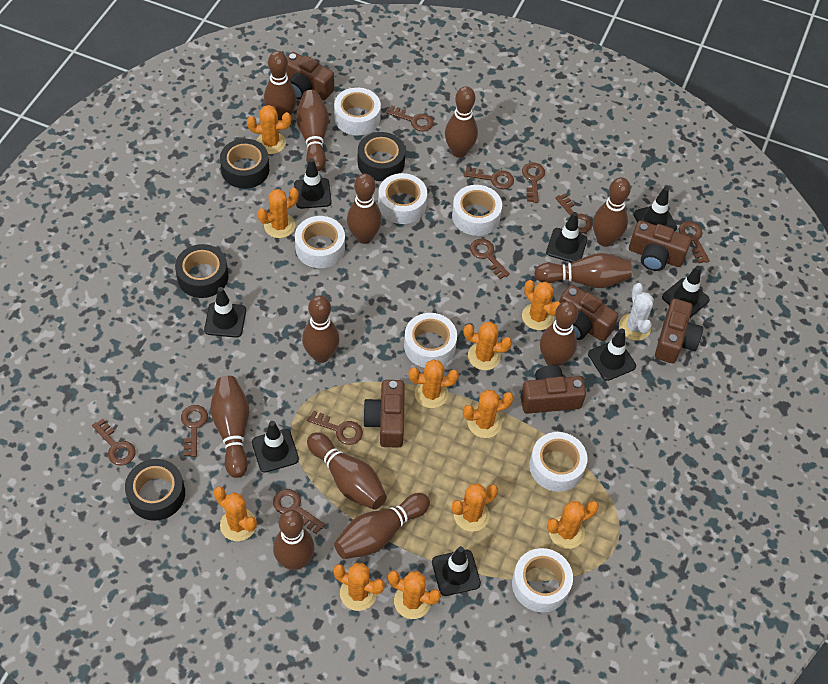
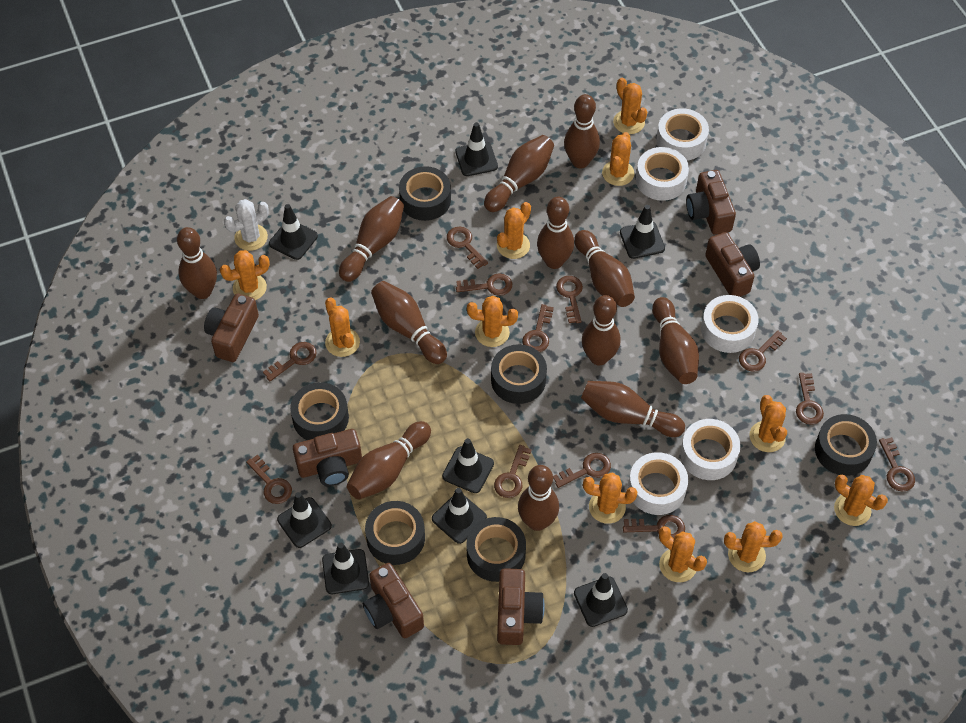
black tape: [125,459,185,521] [175,244,229,298] [220,139,269,189] [358,132,405,181] = 4 -> [290,382,349,440] [365,501,425,565] [399,166,451,221] [467,517,526,582] [491,344,547,404] [815,414,877,476] = 6
brown key: [92,419,136,466] [181,405,208,457] [273,489,325,534] [307,410,363,445] [386,105,434,131] [464,167,514,189] [470,239,510,279] [522,162,545,203] [555,194,592,233] [679,221,710,263] = 10 -> [246,455,292,504] [263,342,317,381] [447,227,488,269] [456,273,512,296] [494,445,532,498] [522,304,554,352] [553,453,611,488] [556,276,583,323] [623,515,685,538] [739,330,787,372] [796,373,824,425] [879,437,915,491] = 12
white tape: [295,216,345,268] [334,87,381,135] [378,173,427,224] [404,313,457,368] [452,185,502,236] [512,548,573,612] [529,432,587,492] = 7 -> [628,452,688,515] [636,147,689,201] [656,108,709,161] [680,419,741,480] [701,295,759,353] = 5

